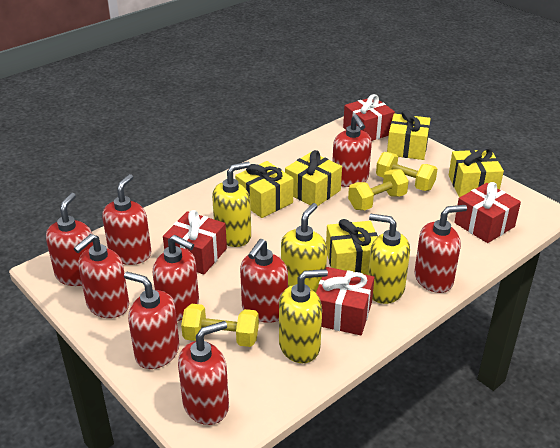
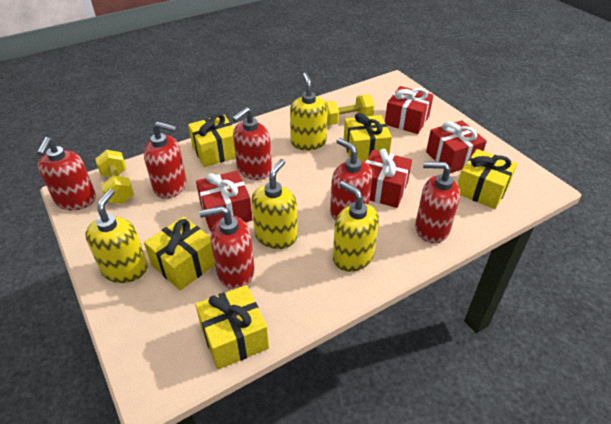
red soap dispenser: [46,193,93,286] [74,234,129,318] [102,174,151,265] [124,272,180,369] [153,235,199,321] [178,321,229,425] [240,239,288,323] [332,115,372,187] [414,205,467,293] = 9 -> [37,137,96,210] [144,122,187,199] [199,206,255,289] [232,107,272,180] [330,138,372,221] [415,162,460,243] = 6
yellow dumbbell: [181,304,259,347] [348,169,409,210] [376,152,437,191] = 3 -> [95,150,134,204] [326,94,375,125] = 2

